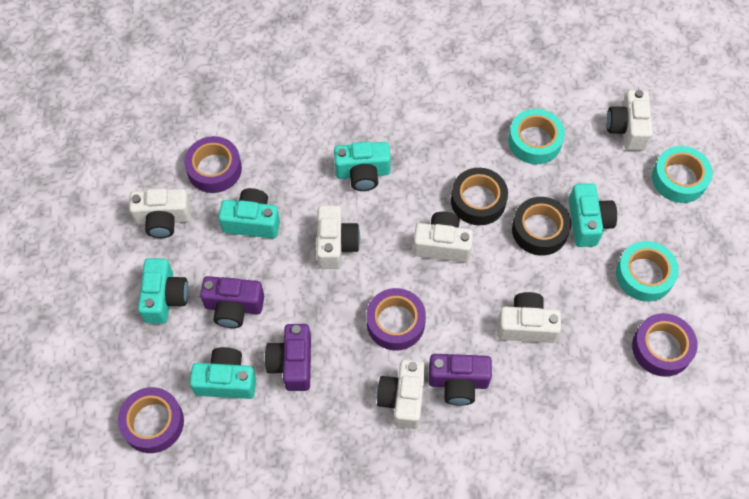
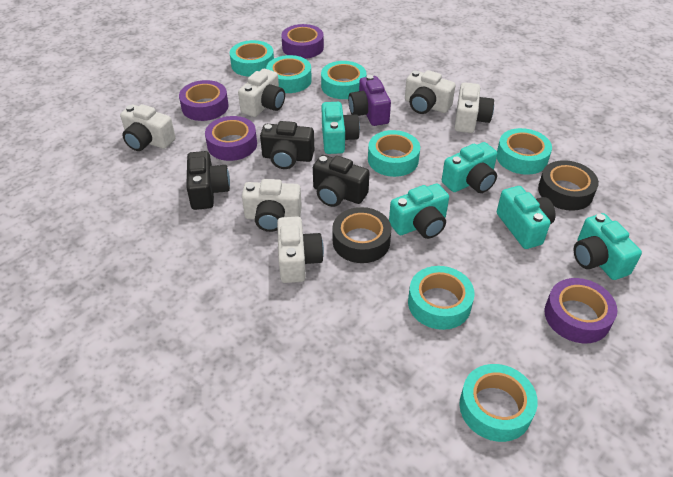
black camera: none = 0 -> [186,151,230,210] [260,121,314,169] [313,155,370,207] = 3
purple camera: [200,276,264,328] [265,324,311,391] [428,354,492,406] = 3 -> [348,75,391,126] = 1
turquoise tape: [508,109,565,164] [616,241,679,302] [652,146,713,203] = 3 -> [230,40,274,77] [266,55,312,93] [321,61,366,99] [368,130,420,177] [408,266,475,330] [459,364,538,442] [497,128,552,175] = 7

